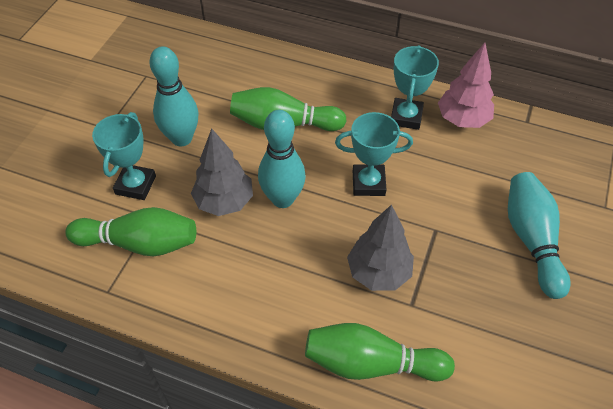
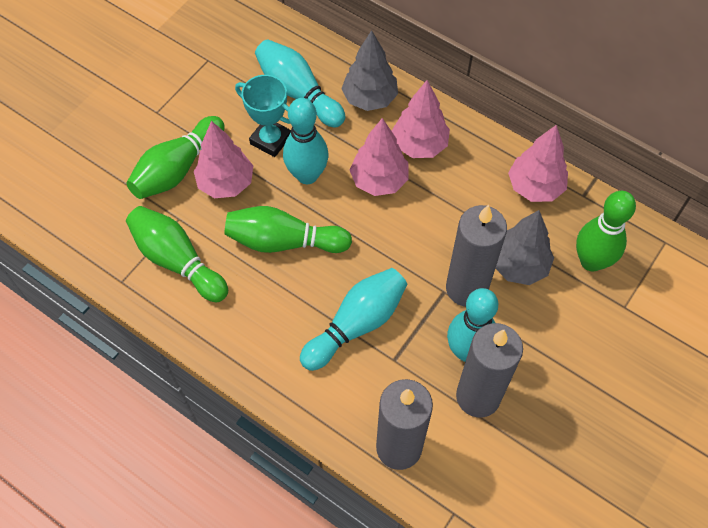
green bowling pin: [65,207,196,256] [230,87,347,131] [305,323,455,381] = 3 -> [126,116,225,199] [126,206,228,302] [224,206,352,253] [576,191,636,272] = 4
grey candle: none = 0 -> [376,379,433,470] [446,205,507,307] [456,323,523,418] = 3
pink tree: [438,43,494,128] = 1 -> [194,121,253,198] [350,118,409,196] [392,80,450,158] [508,125,568,202] = 4
turquoise bowling pin: [149,47,199,146] [258,110,306,208] [508,172,571,299] = 3 -> [255,39,345,128] [283,98,328,184] [300,268,408,371] [447,288,498,362] = 4
turquoise trophy: [92,112,156,200] [335,112,413,196] [391,45,439,130] = 3 -> [235,75,291,157] = 1

